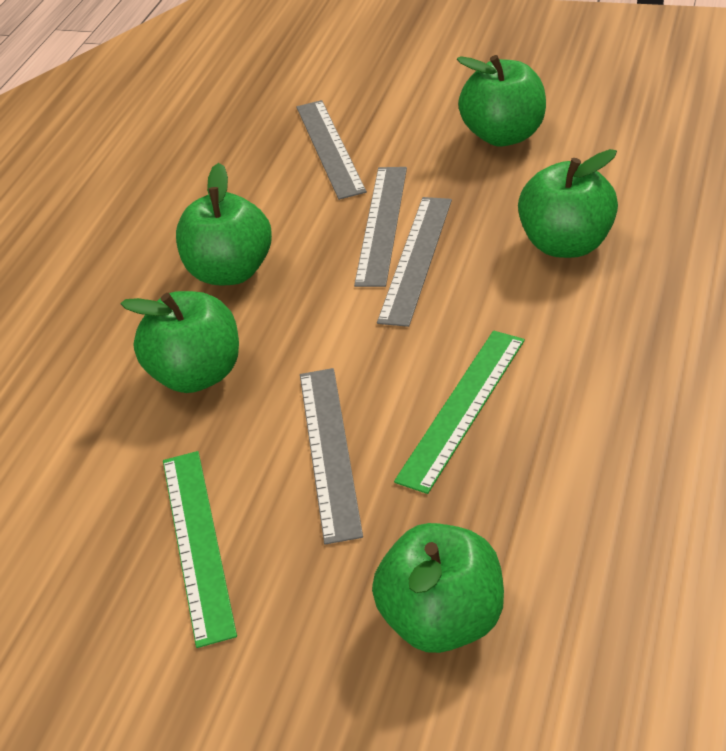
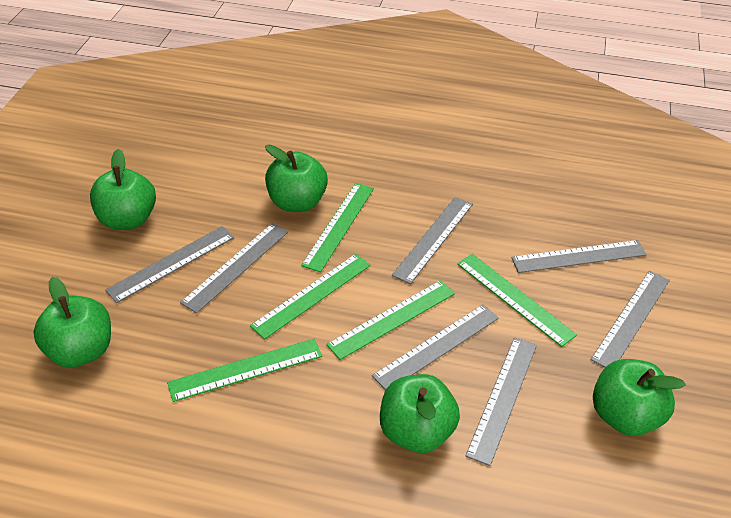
green ruler: [163,451,237,648] [394,331,525,494] = 2 -> [167,339,322,402] [250,254,371,339] [301,183,374,272] [326,280,455,360] [457,254,577,347] = 5
grey ruler: [297,100,367,200] [300,368,363,545] [354,167,407,287] [377,197,452,327] = 4 -> [105,226,234,303] [180,223,288,313] [372,304,499,390] [392,197,473,284] [466,337,537,466] [512,240,647,273] [591,271,670,367] = 7

